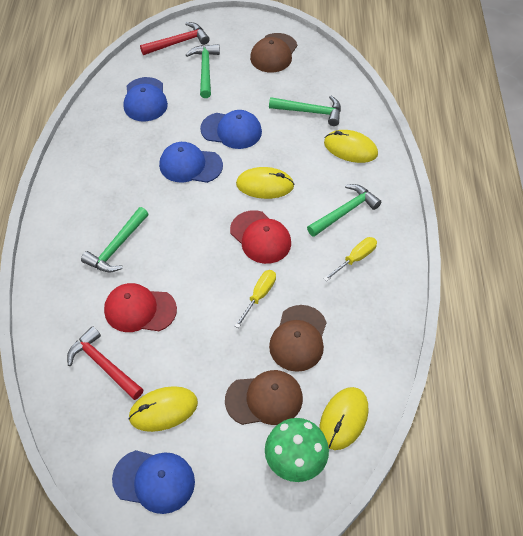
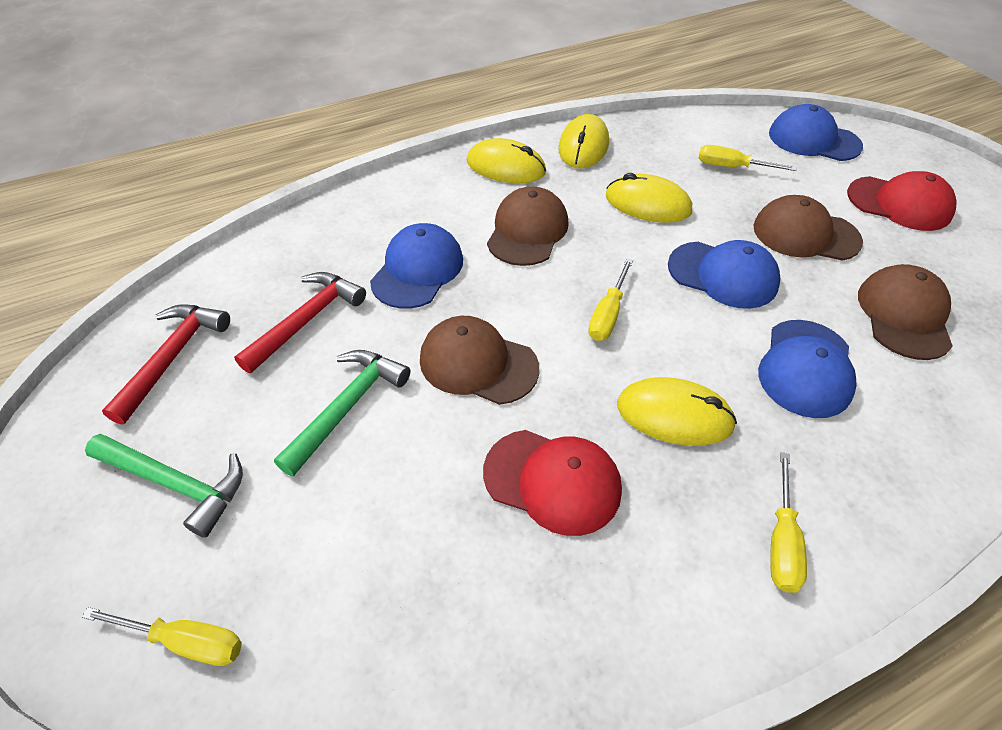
brown cap: [225,370,303,425] [250,33,297,73] [269,305,327,372] = 3 -> [420,316,539,405] [487,187,569,266] [753,195,863,261] [858,264,953,360] = 4
green hammer: [81,207,148,273] [186,44,220,98] [269,96,341,126] [307,184,382,237] = 4 -> [85,434,243,538] [274,350,410,476] = 2
green mushroom: [265,418,329,482] = 1 -> none = 0
yellow screwdriver: [235,270,276,328] [323,237,377,281] = 2 -> [82,607,242,666] [588,258,633,341] [698,145,797,171] [770,452,807,593] = 4

